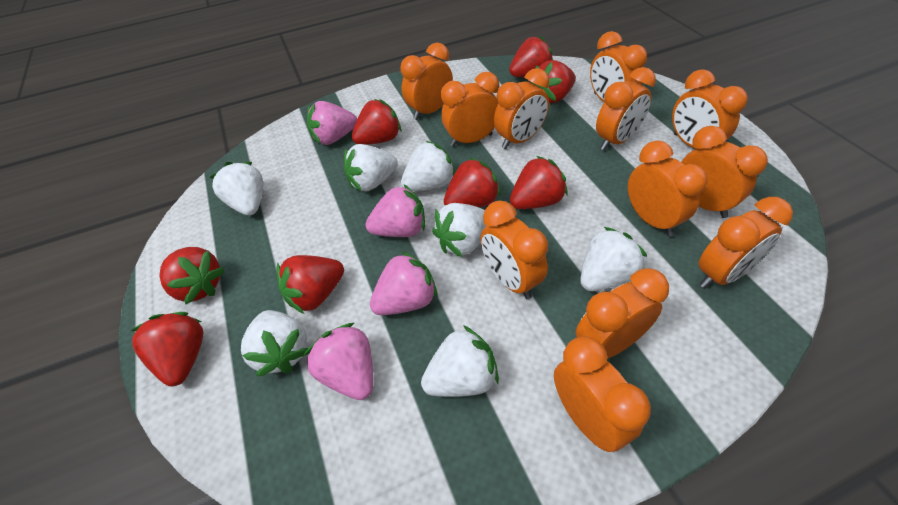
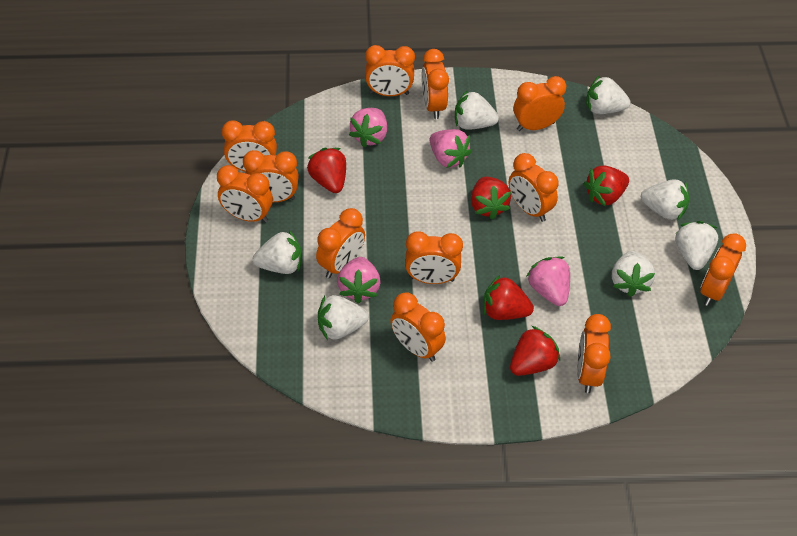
red strawberry: [131,312,203,386] [159,247,225,304] [276,255,344,314] [352,99,401,145] [444,158,501,208] [509,36,553,77] [510,156,568,209] [532,60,576,103] = 8 -> [307,148,346,193] [471,177,511,220] [483,275,534,320] [510,326,560,376] [584,165,629,206] = 5

